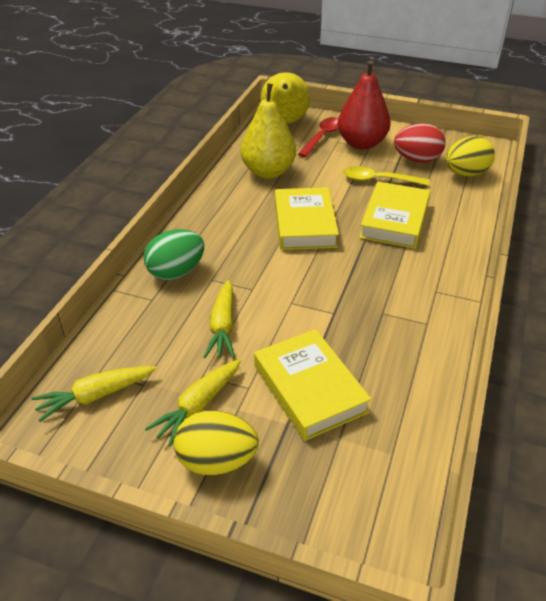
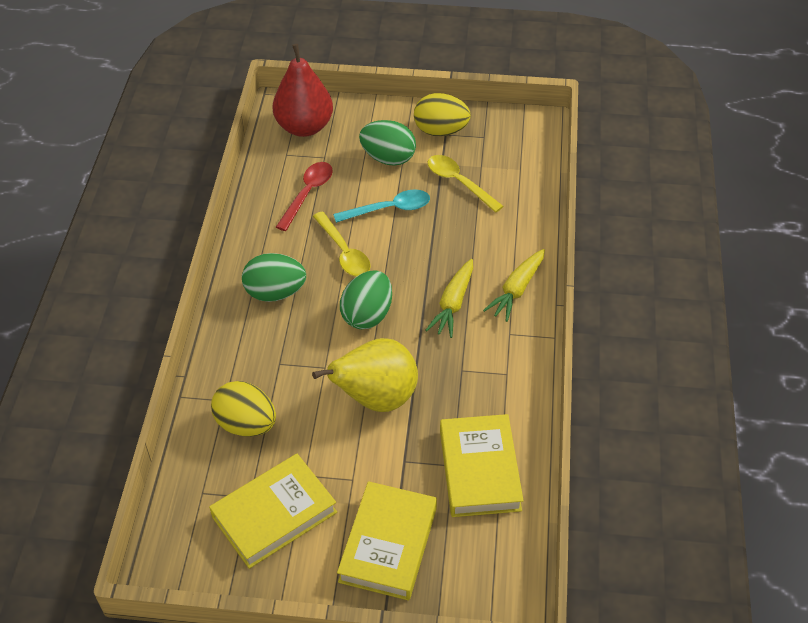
green egg: [144,229,204,280] = 1 -> [242,253,306,302] [340,270,392,329] [359,120,416,166] = 3
red egg: [394,123,446,163] = 1 -> none = 0
turquoise spoon: none = 0 -> [333,189,430,223] = 1
yellow carrot: [31,366,156,422] [145,359,241,446] [204,280,235,358] = 3 -> [426,259,473,338] [483,249,545,322] = 2
yellow pear: [241,83,296,179] [261,72,310,124] = 2 -> [312,338,418,412] = 1
yellow spoon: [343,166,430,186] = 1 -> [313,211,371,276] [427,155,504,213] = 2

